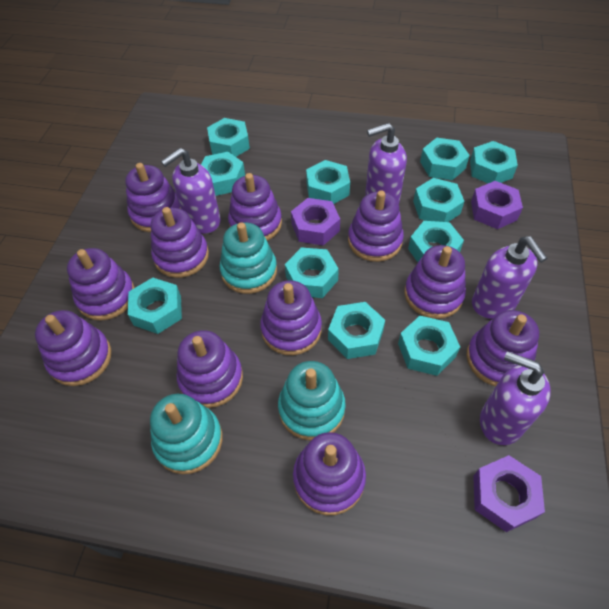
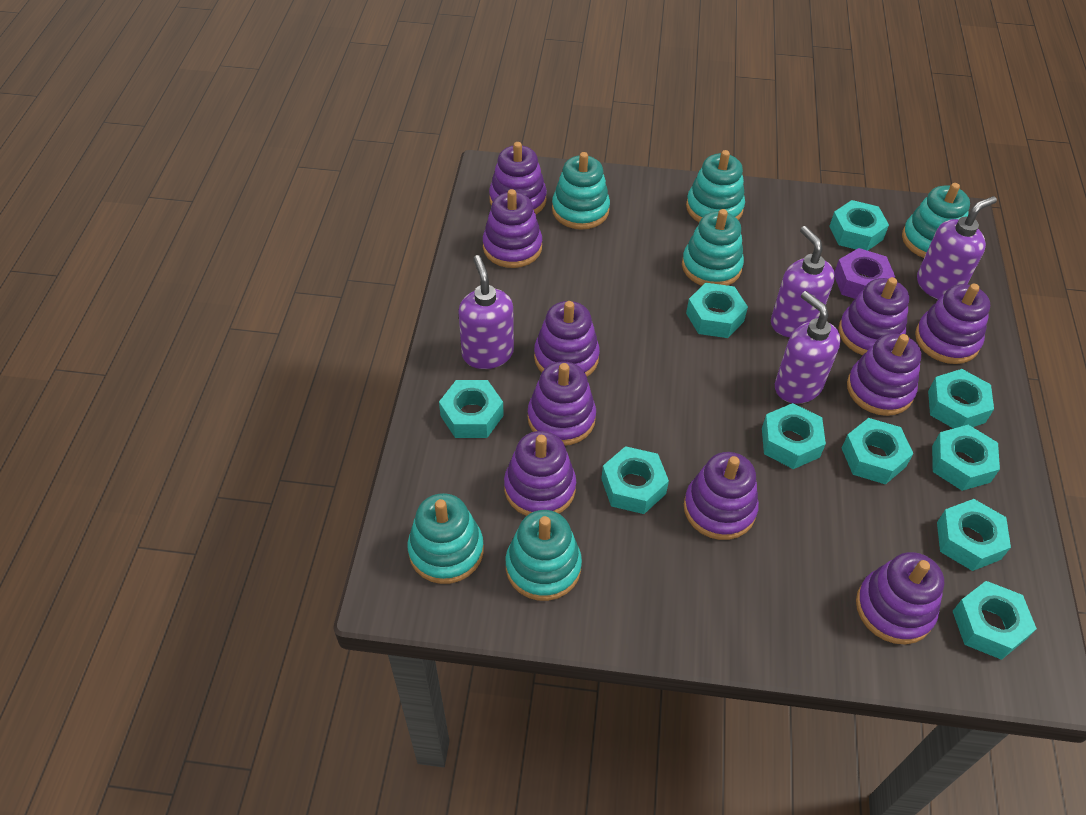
purple nut: [291,198,340,245] [471,181,523,229] [473,455,545,532] = 3 -> [835,248,895,299] = 1
purple stacking toy: [35,310,111,386] [67,248,135,321] [125,163,181,232] [151,207,209,278] [177,330,243,408] [228,173,282,241] [260,280,322,355] [293,432,366,515] [348,190,404,262] [404,245,466,319] [466,310,539,386] = 11 -> [483,189,542,268] [489,142,547,214] [504,431,576,516] [528,361,596,446] [534,301,600,377] [684,452,759,540] [838,277,909,355] [847,333,921,416] [856,552,944,644] [915,284,990,364] = 10
turquoise nut: [128,278,182,334] [201,152,245,196] [207,118,250,157] [285,247,339,298] [306,160,350,204] [328,302,385,359] [398,316,460,376] [408,221,464,262] [413,178,464,222] [420,138,470,180] [470,141,518,183] = 11 -> [439,380,504,438] [601,446,669,514] [686,283,748,338] [762,403,826,469] [829,200,889,251] [842,418,914,484] [928,369,994,429] [932,425,1000,491] [937,499,1011,571] [953,581,1037,660] = 10
turquoise stacking toy: [150,394,222,474] [219,222,277,294] [278,361,346,440] = 3 -> [408,493,484,584] [506,510,582,601] [552,152,610,229] [682,209,744,286] [686,150,745,222] [902,183,970,258] = 6

